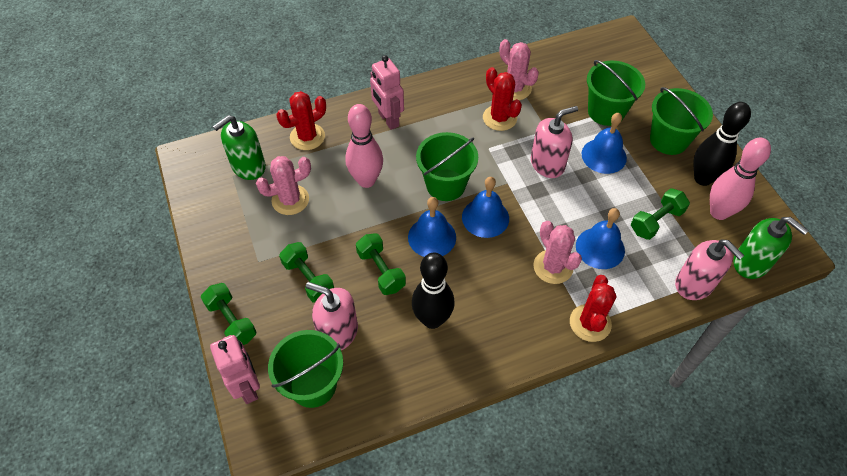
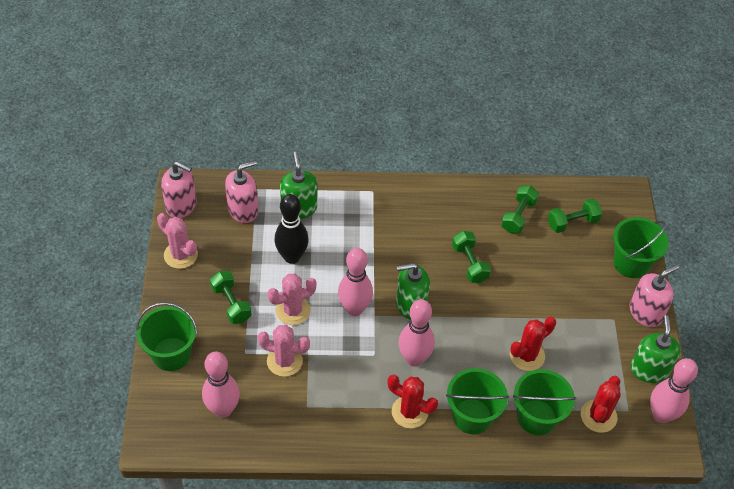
black bowling pin: [412,253,454,329] [694,102,751,186] = 2 -> [274,194,309,264] = 1
blue bell: [408,197,456,257] [462,177,509,238] [576,208,625,269] [581,113,627,174] = 4 -> none = 0
green soap dispenser: [213,115,266,180] [733,217,809,279] = 2 -> [280,152,317,219] [396,263,430,320] [630,315,681,383] = 3
pink bowling pin: [345,104,383,188] [710,137,771,220] = 2 -> [202,351,240,418] [338,248,373,316] [398,299,435,366] [650,358,698,423] = 4
pink robot: [210,335,260,404] [370,55,404,130] = 2 -> none = 0

